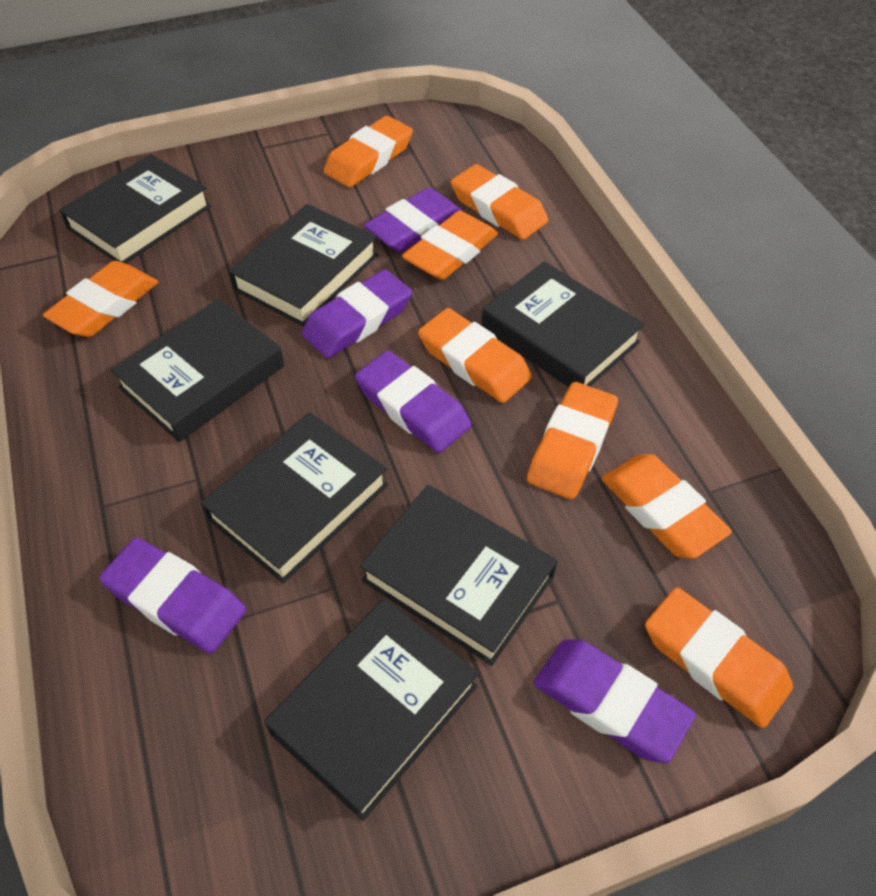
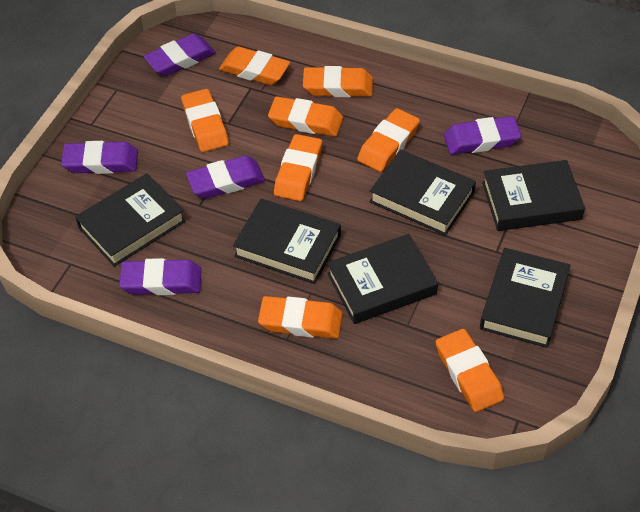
black book: [59,154,211,264] [111,299,284,442] [201,412,388,583] [229,204,378,327] [264,598,479,821] [359,485,558,666] [482,261,645,387] = 7 -> [75,173,186,267] [233,199,341,284] [327,234,438,324] [369,149,476,236] [480,248,571,348] [482,160,585,231] = 6

